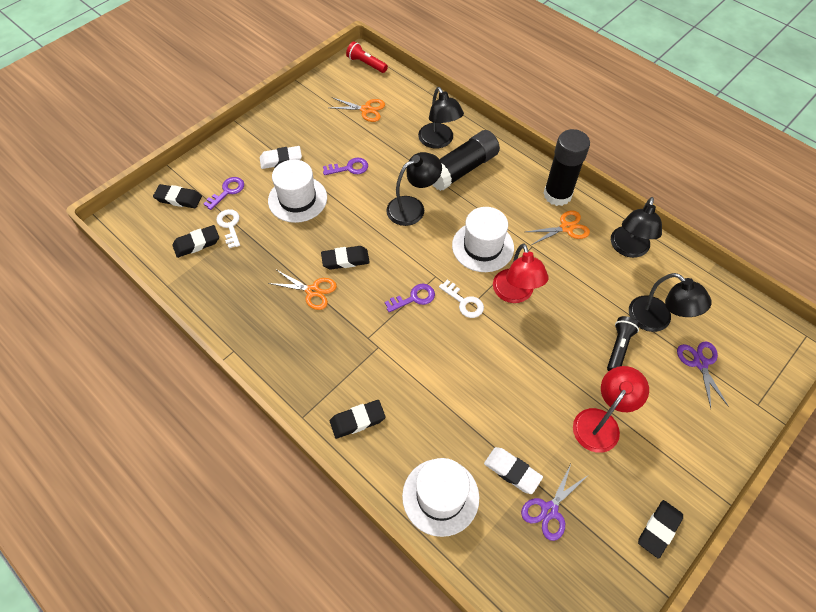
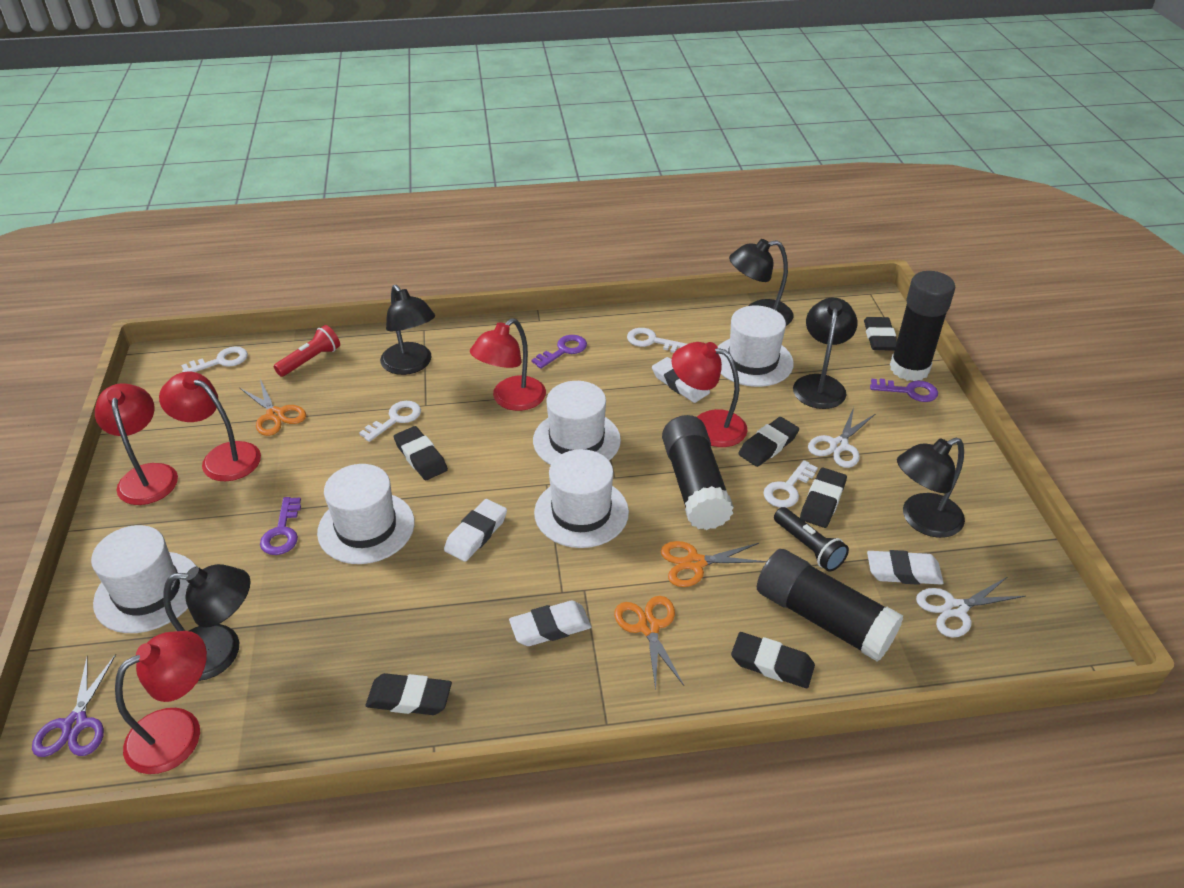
black eraser: [153,184,202,208] [173,225,219,258] [321,246,370,269] [330,400,385,439] [638,500,683,559] = 5 -> [366,673,452,715] [394,426,448,480] [731,632,815,688] [738,417,799,467] [800,468,847,528] [864,317,897,351] = 6
black glue stick: [432,130,500,191] [544,129,590,206] = 2 -> [662,415,734,530] [757,549,903,662] [890,271,955,381] = 3
black lamp: [386,152,442,226] [418,87,464,149] [611,197,662,258] [629,273,712,332] = 4 -> [163,564,251,681] [380,285,435,375] [729,239,794,326] [793,298,858,409] [897,438,965,538] = 5
purple scissors: [521,464,587,541] [677,342,729,408] = 2 -> [32,654,116,757] = 1
red lamp: [493,243,549,303] [573,366,649,453] = 2 -> [95,383,178,505] [115,631,207,774] [159,372,261,481] [470,318,546,411] [672,342,748,447] = 5
white eraser: [260,146,302,169] [484,447,543,494] = 2 -> [444,499,507,562] [509,601,591,646] [652,357,710,403] [867,550,944,585] = 4
white hat: [268,160,327,223] [402,458,479,537] [452,207,514,272] = 3 -> [91,525,196,633] [317,464,415,564] [533,381,621,465] [534,449,629,548] [718,306,794,387] = 5
white key: [216,209,240,248] [439,280,484,318] = 2 -> [181,347,248,372] [359,401,421,442] [627,328,687,353] [763,460,818,508] = 4
white scissors: none = 0 -> [808,407,875,468] [916,577,1025,637] = 2

